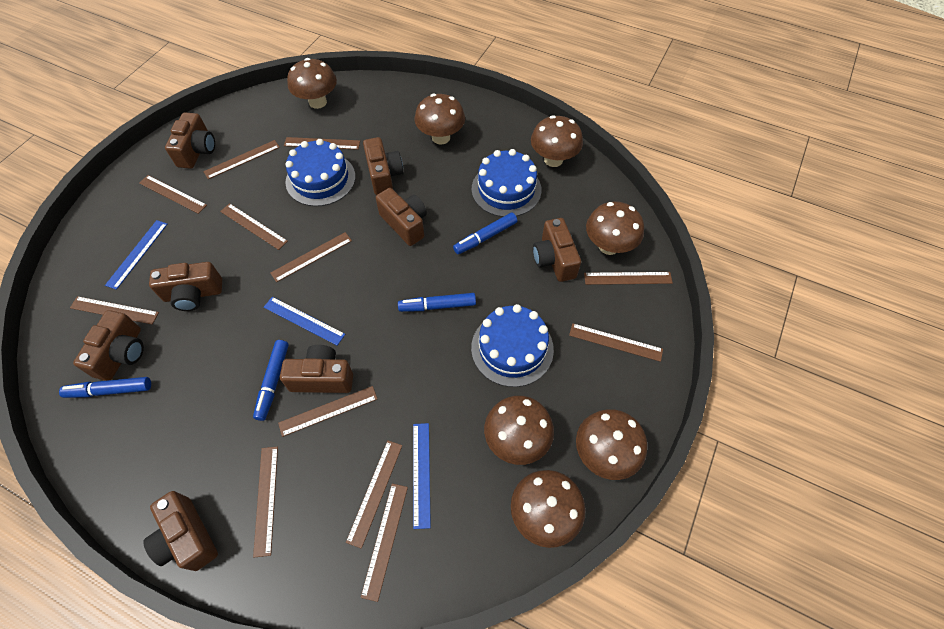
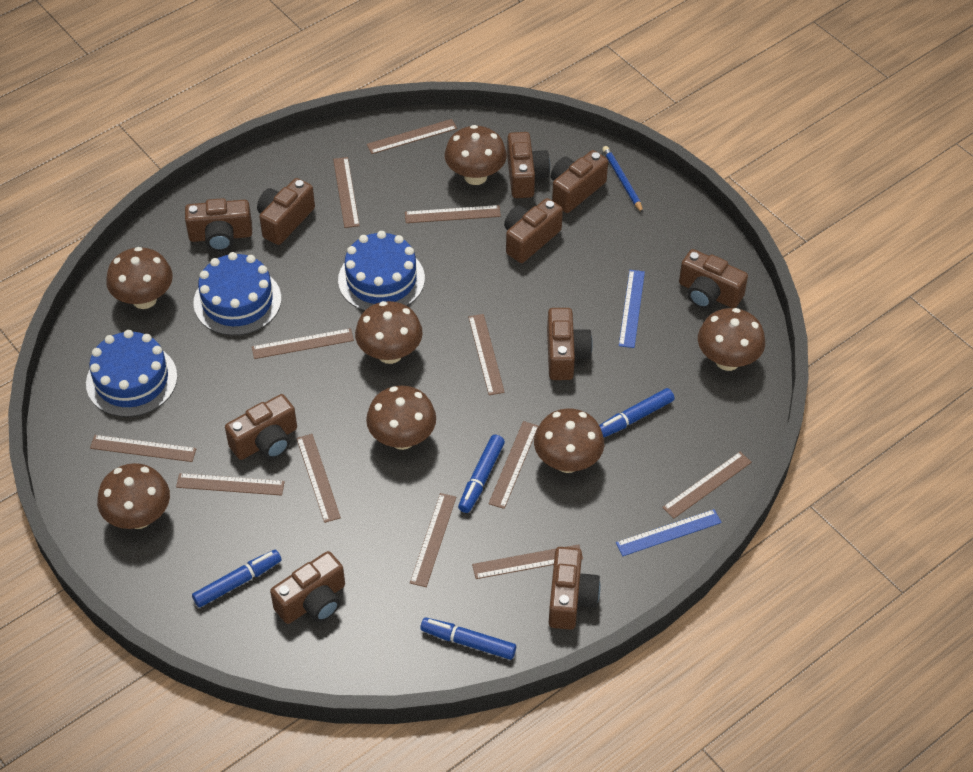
blue pencil: none = 0 -> [602,146,643,213] = 1
blue ruler: [105,220,168,290] [264,297,345,346] [413,423,431,529] = 3 -> [616,509,722,556] [619,270,645,348] = 2
brown camera: [73,310,144,381] [143,491,218,571] [149,262,222,311] [165,112,215,169] [280,345,353,393] [363,137,403,195] [376,188,427,246] [533,218,581,282] = 8 -> [185,198,252,251] [225,394,297,460] [257,178,315,245] [270,551,345,624] [504,198,563,263] [507,132,550,198] [547,308,593,380] [549,547,601,630] [551,150,608,213] [679,249,748,309] = 10

